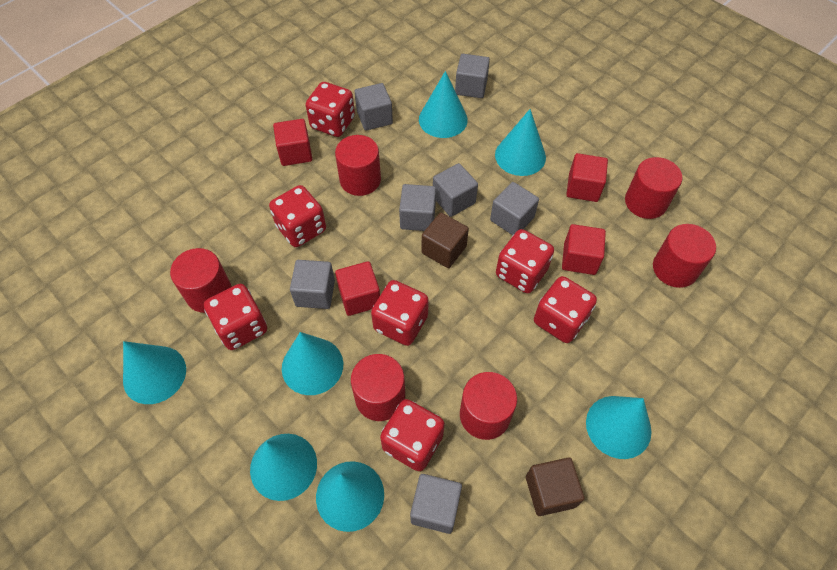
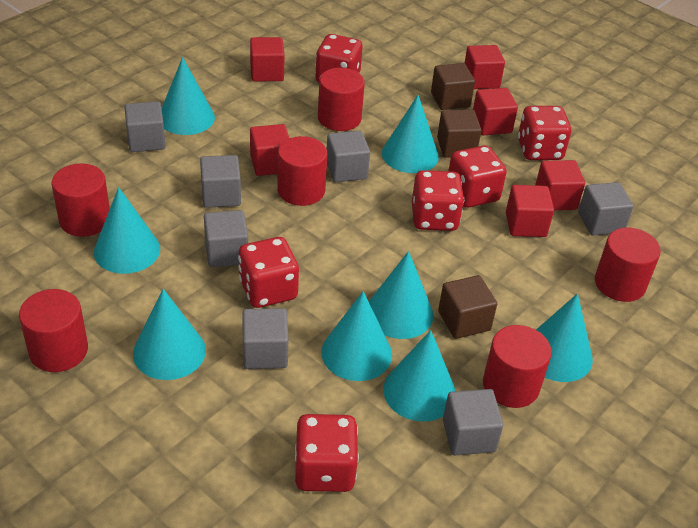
brown cube: [422,213,469,268] [526,458,585,516] = 2 -> [431,63,475,110] [437,110,481,158] [438,275,497,339] = 3
red cube: [273,119,312,166] [335,261,380,316] [562,224,606,275] [566,153,608,202] = 4 -> [250,37,285,82] [250,124,289,176] [465,45,505,89] [473,88,518,135] [506,185,554,237] [535,160,585,210] = 6
red dice: [204,284,267,350] [269,185,326,247] [306,82,355,137] [371,280,429,346] [380,399,445,471] [496,229,554,293] [534,276,597,343] = 7 -> [238,237,299,308] [295,414,359,492] [315,34,363,82] [412,170,464,231] [449,145,507,208] [518,106,571,160] = 6
turquoise cone: [123,341,186,404] [250,434,317,501] [282,332,343,395] [316,461,384,532] [419,71,468,138] [495,109,546,176] [586,396,652,459] = 7 -> [94,187,160,274] [133,289,206,380] [161,57,215,135] [321,291,392,381] [369,251,434,339] [382,95,439,173] [383,330,456,422] [536,294,593,382] = 8

